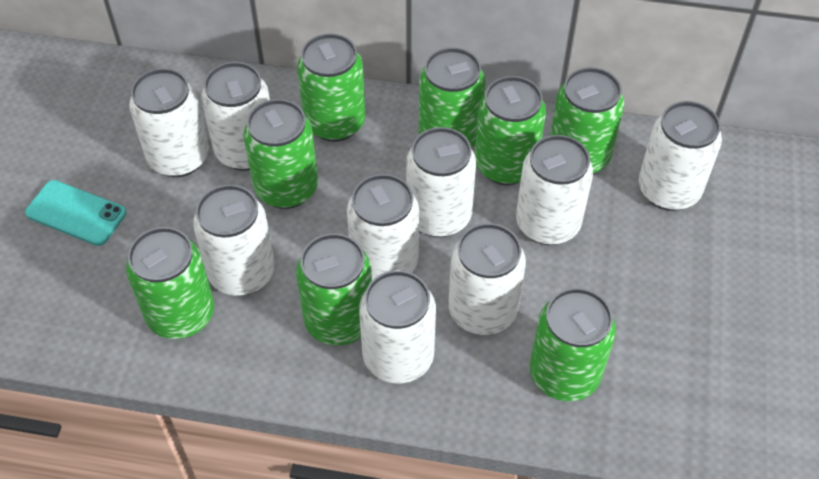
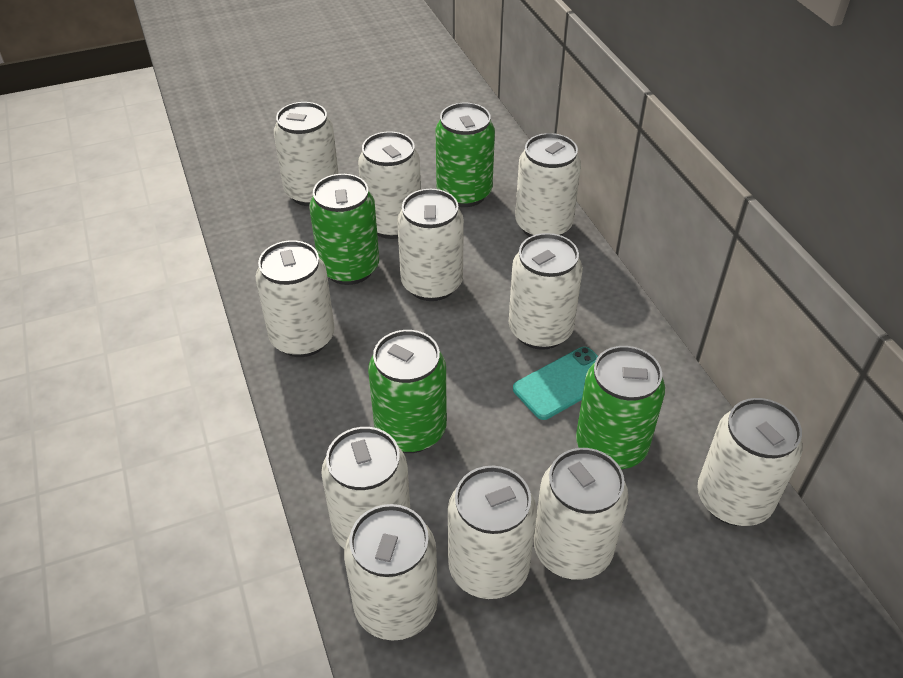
green can: [126,227,214,339] [243,99,318,209] [296,233,372,346] [297,33,365,142] [419,47,486,148] [475,76,546,185] [530,288,616,401] [550,67,624,173] = 8 -> [309,174,379,285] [368,330,447,453] [436,103,495,207] [576,346,665,470] = 4
white can: [129,68,209,177] [193,185,275,296] [201,62,270,171] [347,174,419,280] [359,270,436,383] [406,127,476,237] [449,223,526,335] [516,135,593,245] [639,101,722,211] = 9 -> [256,240,335,357] [274,102,339,206] [321,427,410,548] [344,504,438,641] [358,131,421,239] [397,189,464,301] [448,466,537,599] [509,233,583,350] [515,133,581,237] [534,448,628,580] [697,398,803,526] = 11

